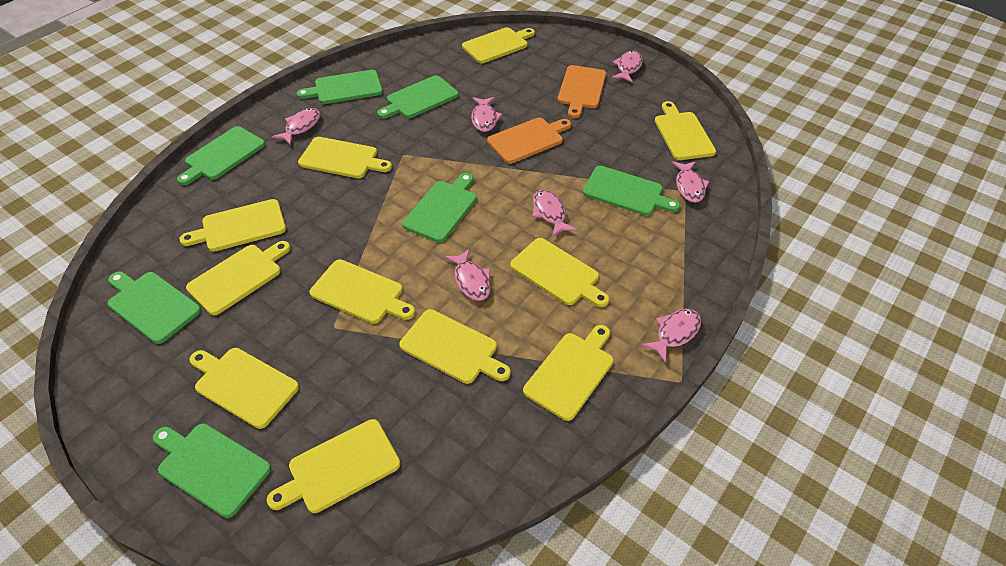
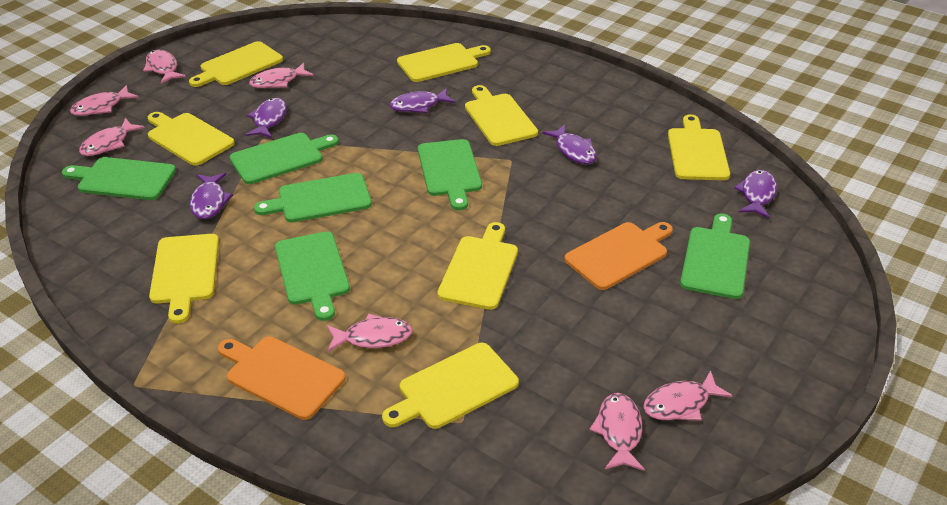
green cutting board: [108,272,201,344] [153,424,271,518] [177,126,265,185] [297,70,383,104] [377,75,458,119] [402,173,477,242] [583,166,680,216] = 7 -> [62,157,176,200] [230,133,339,184] [254,173,372,222] [275,232,350,321] [418,139,482,210] [680,213,750,299] = 6
purple fish: none = 0 -> [190,173,233,219] [245,98,287,138] [390,88,456,113] [542,125,597,164] [734,170,777,218] = 5
yellow cutting board: [179,199,286,252] [186,241,290,315] [189,348,299,429] [267,419,400,513] [298,137,392,178] [310,259,415,324] [399,309,511,384] [462,27,535,63] [510,238,609,307] [523,325,614,421] [655,101,716,160] = 11 -> [148,112,235,166] [149,234,219,323] [189,41,283,87] [382,343,519,429] [397,43,491,82] [437,222,518,310] [465,85,538,146] [668,114,730,180] = 8

